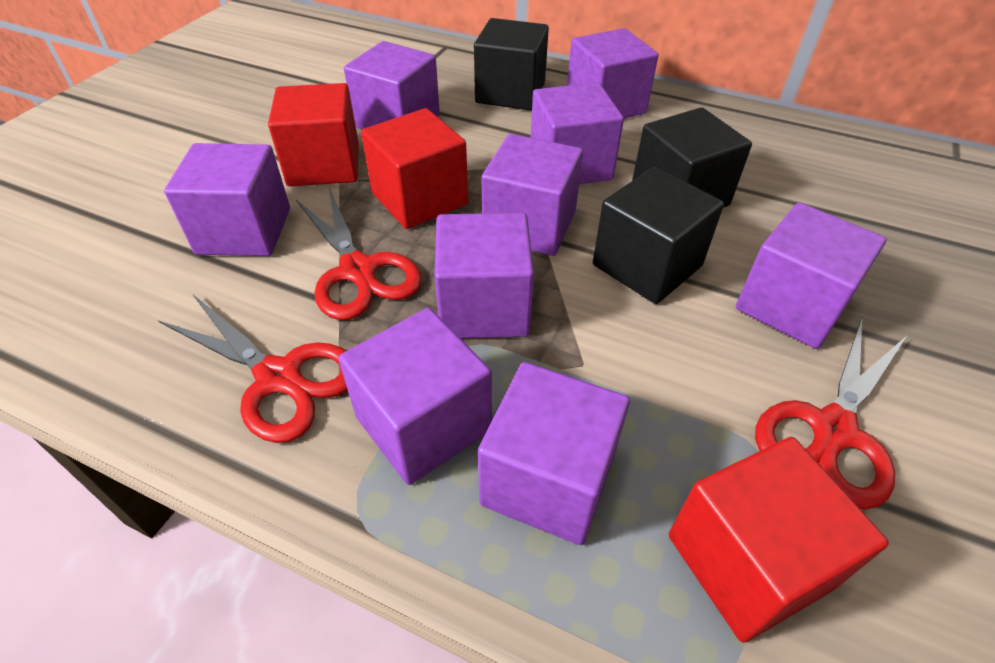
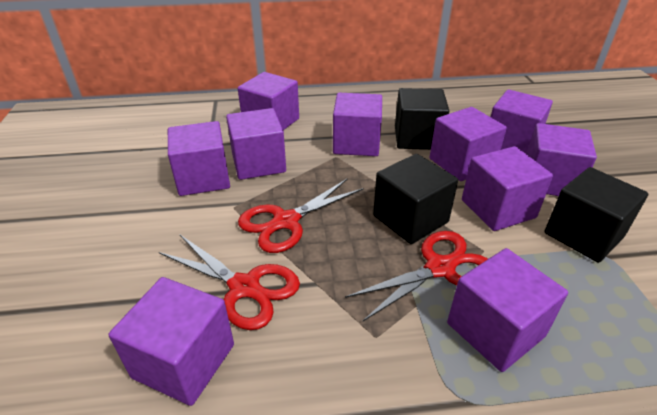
purple cube: [164,143,290,256] [338,308,492,485] [344,41,440,130] [435,213,534,338] [478,362,630,545] [482,134,583,256] [530,82,624,184] [567,28,658,118] [736,202,887,349] = 9 -> [109,277,234,406] [168,121,230,196] [226,108,286,180] [238,72,299,130] [333,93,382,156] [430,107,507,181] [447,248,568,372] [462,146,553,231] [491,89,553,154] [526,123,597,196] = 10
red cube: [268,83,359,186] [361,108,468,229] [669,437,889,643] = 3 -> none = 0

